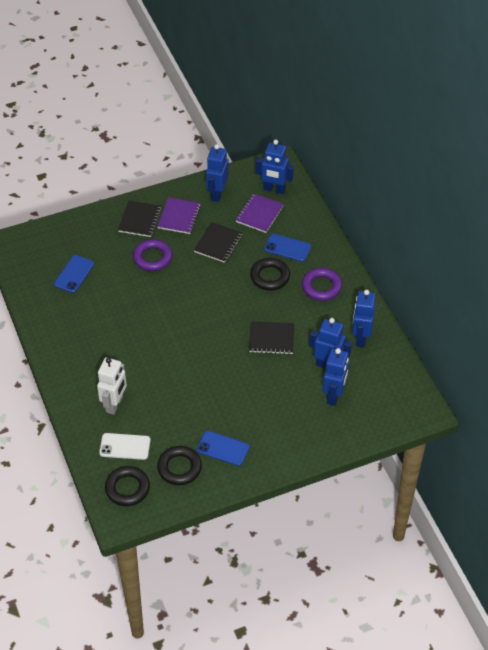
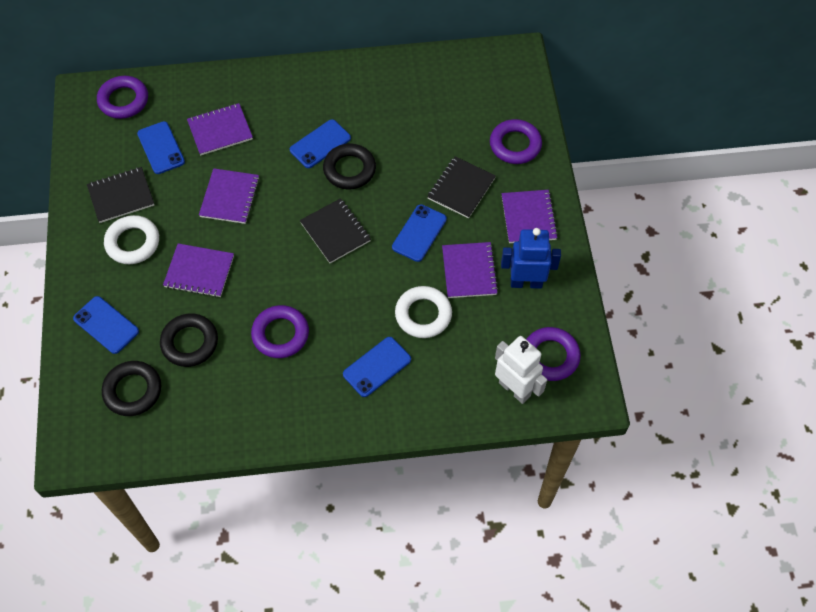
blue phone: [54,255,94,293] [197,431,250,466] [264,234,311,262] = 3 -> [73,296,139,354] [137,121,185,174] [290,119,351,168] [343,337,411,397] [392,204,447,262] = 5
blue robot: [206,144,229,202] [256,140,294,194] [309,318,352,368] [323,348,349,406] [352,290,376,347] = 5 -> [501,228,561,289] = 1
purple notebook: [157,197,201,234] [236,193,284,233] = 2 -> [163,243,234,297] [187,103,253,155] [199,168,260,224] [442,242,498,298] [502,190,558,243] = 5
purple ring: [133,239,172,271] [302,268,342,301] = 2 -> [97,76,148,119] [251,305,309,358] [490,119,542,164] [526,327,581,381] = 4
white phone: [99,433,151,460] = 1 -> none = 0
white ring: none = 0 -> [104,215,159,264] [395,286,452,338] = 2

